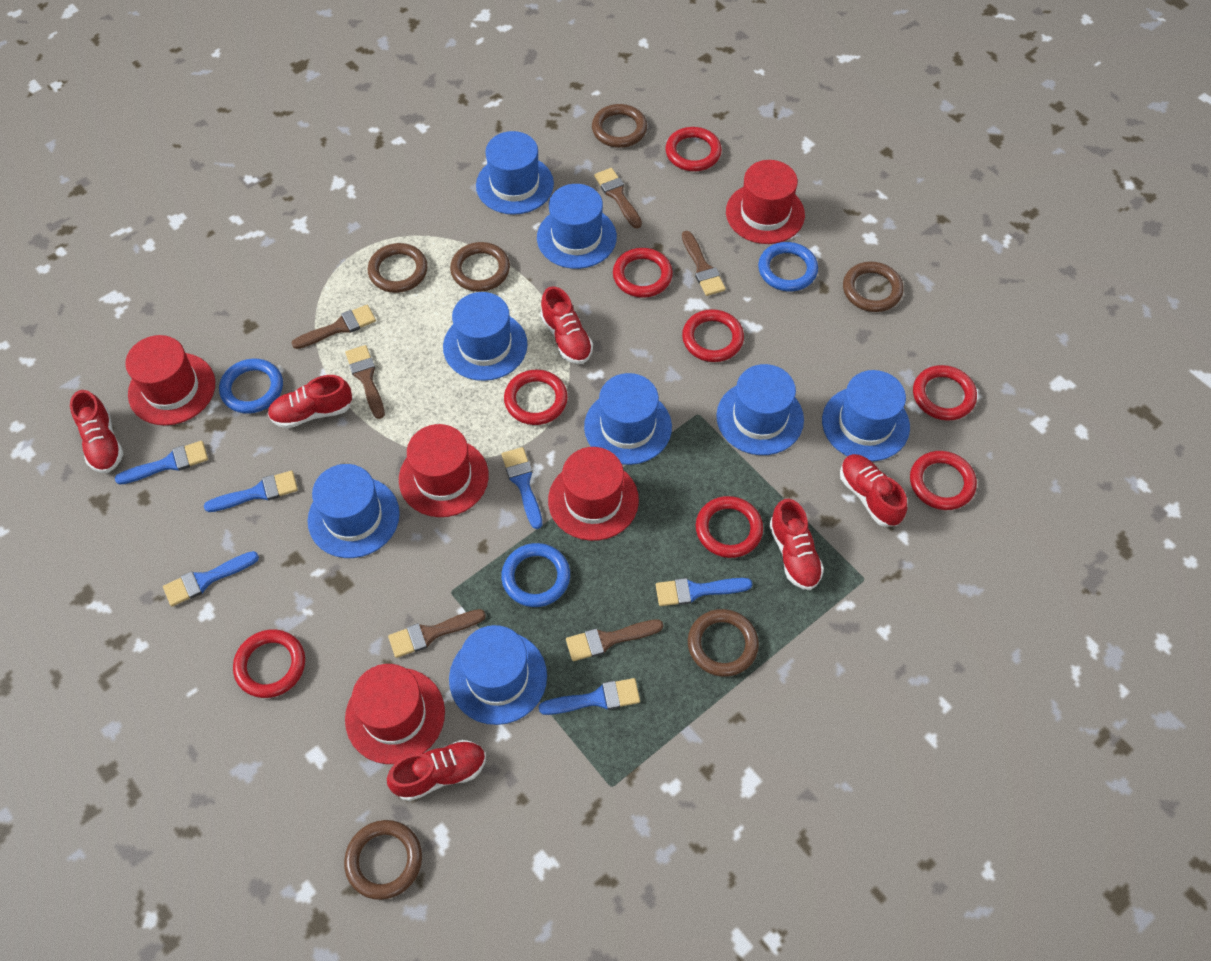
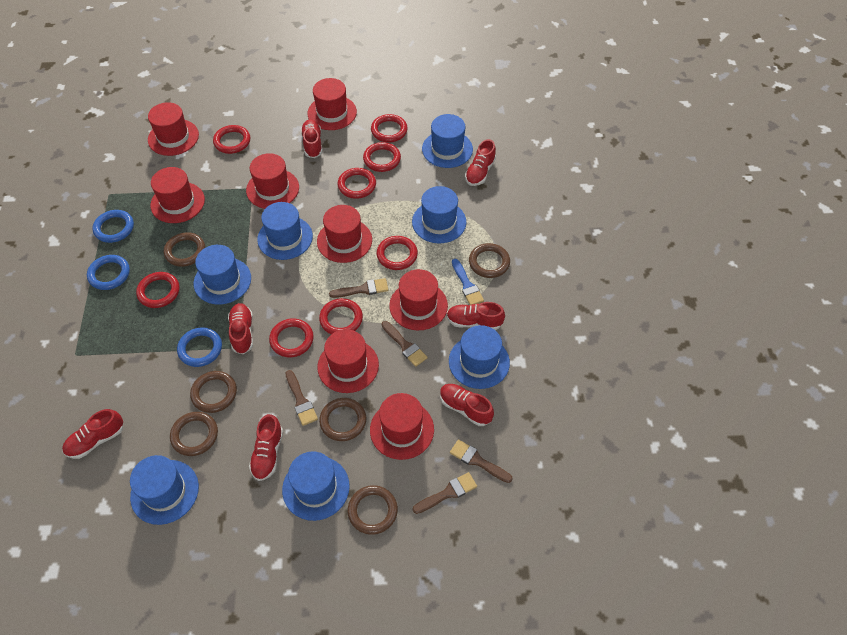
blue brush: [115,441,208,485] [163,551,259,606] [204,470,298,512] [501,447,542,529] [539,678,640,715] [656,578,753,606] = 6 -> [452,259,484,305] = 1
blue hat: [308,464,400,558] [443,292,528,381] [449,625,547,725] [476,131,554,215] [537,184,617,269] [584,373,672,465] [716,364,804,455] [822,370,910,461] = 8 -> [130,455,199,525] [194,245,251,305] [257,202,313,260] [282,451,350,521] [412,186,466,243] [422,114,473,168] [449,325,510,389] = 7
brown brush: [292,305,376,349] [345,345,385,419] [388,609,486,658] [566,619,663,661] [594,168,642,229] [682,231,726,296] = 6 -> [286,370,318,426] [329,278,388,298] [381,321,427,367] [412,472,477,514] [450,439,512,483] = 5
red hat: [125,335,215,425] [345,664,445,764] [399,424,489,517] [548,447,639,541] [726,160,805,244] = 5 -> [148,102,199,156] [150,167,205,223] [246,153,299,209] [308,78,357,130] [317,205,372,263] [317,329,379,393] [370,393,434,460] [389,269,448,330] = 8
red shoe: [70,390,123,473] [268,375,352,429] [387,740,486,802] [540,286,593,364] [769,499,824,590] [840,454,907,527] = 6 -> [62,409,123,459] [228,303,253,354] [249,414,283,481] [301,120,323,158] [440,384,494,426] [447,302,505,330] [465,139,496,186] = 7

